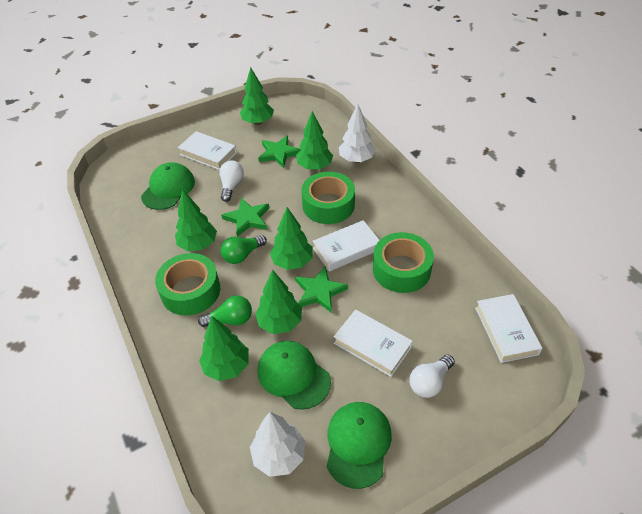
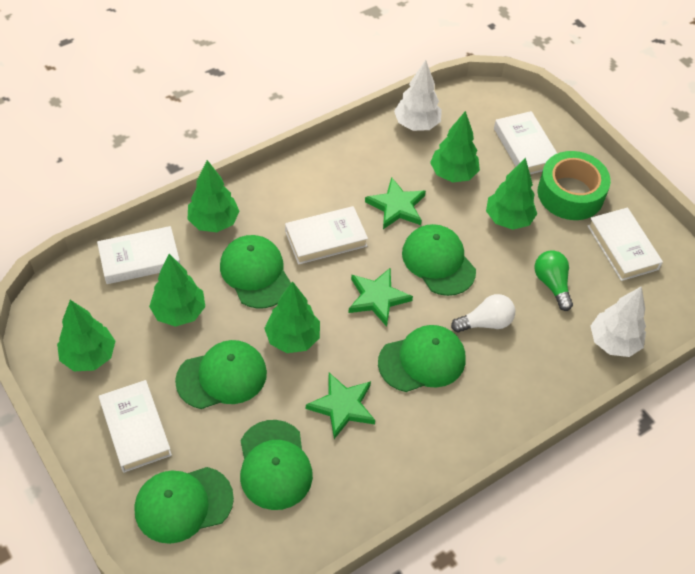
green cap: [141,162,195,210] [257,341,331,410] [327,402,392,489] = 3 -> [134,467,234,544] [175,340,267,409] [220,235,291,308] [240,420,313,510] [378,325,466,392] [402,224,476,296] = 6
green light bulb: [198,295,252,327] [221,235,267,264] = 2 -> [535,250,573,311] = 1
green tape: [155,253,220,315] [301,172,355,224] [373,232,434,293] = 3 -> [538,151,611,220] = 1
white book: [178,131,237,170] [313,220,379,271] [334,309,413,377] [475,294,543,363] = 4 -> [97,226,180,284] [99,380,172,473] [285,206,368,265] [494,111,558,174] [588,207,663,281] = 5
white light bulb: [219,160,244,202] [409,354,455,398] = 2 -> [451,294,515,333] = 1

